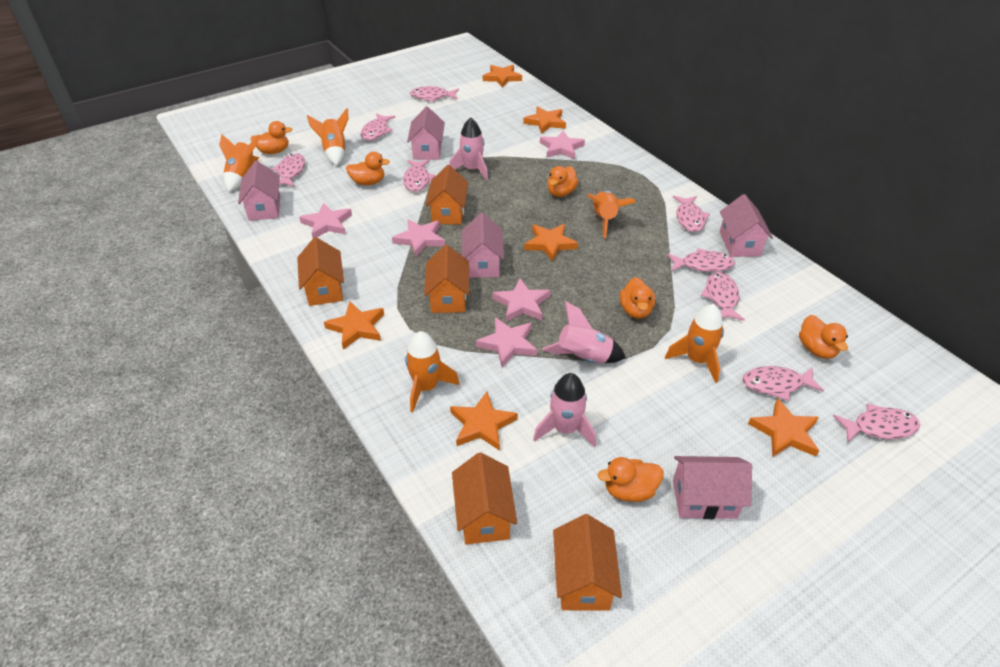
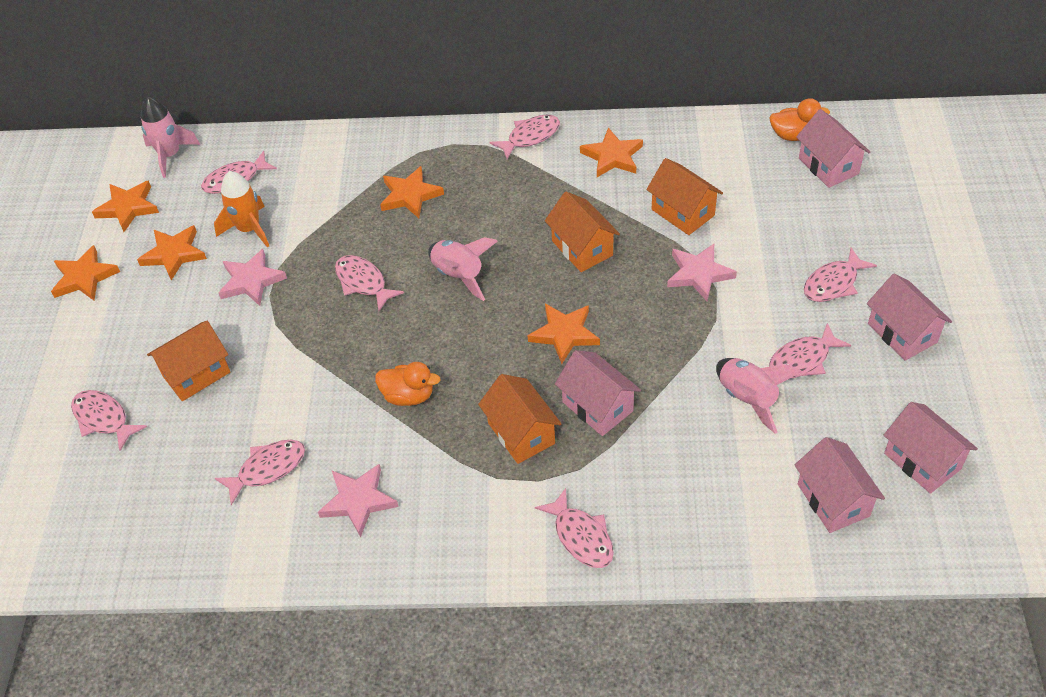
orange duck: [251,121,293,154] [346,152,390,185] [548,166,578,197] [598,457,664,502] [620,277,655,319] [799,315,848,359] = 6 -> [375,362,441,406] [770,98,830,141] = 2
orange house: [297,237,344,306] [424,245,469,313] [426,165,468,225] [452,452,517,544] [553,514,622,610] = 5 -> [147,321,230,401] [478,374,561,464] [545,191,620,272] [646,158,723,235] = 4
orange rocket: [219,134,260,192] [307,108,348,166] [405,331,460,412] [588,190,636,238] [665,304,724,383] = 5 -> [214,171,269,248] = 1
pink fish: [272,153,305,187] [361,113,395,141] [403,160,436,192] [410,86,459,102] [667,248,735,272] [673,196,710,232] [701,272,745,321] [743,366,824,401] [833,403,920,442] = 9 -> [71,390,147,451] [201,151,277,194] [215,440,305,505] [335,255,404,311] [490,115,560,159] [535,488,614,568] [769,323,851,378] [804,248,877,302] = 8
pink star: [299,203,352,238] [392,219,445,257] [476,318,537,367] [493,278,550,322] [540,131,585,159] = 5 -> [219,249,287,306] [318,464,399,537] [667,244,737,301] = 3

